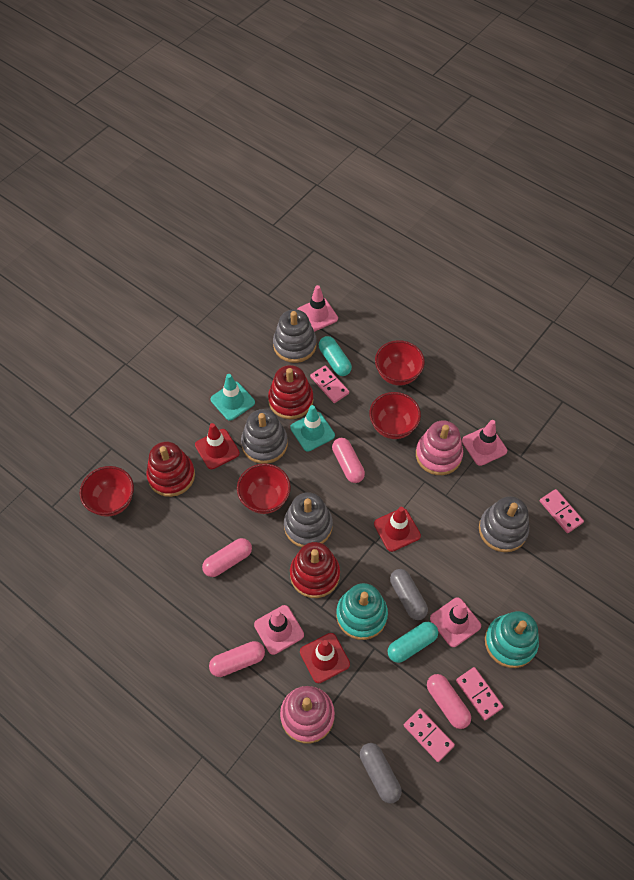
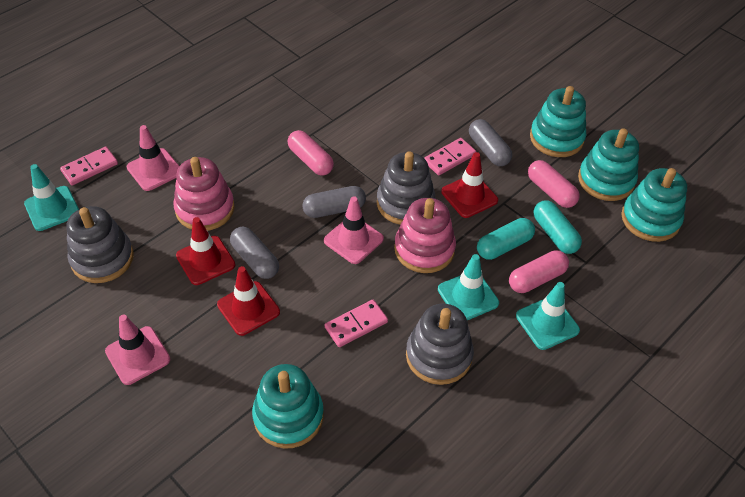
grey capsule: [360,743,402,804] [390,569,428,620] = 2 -> [230,227,279,279] [302,186,366,218] [469,119,512,166] = 3
grey stacking toy: [241,409,288,464] [273,309,317,363] [284,492,333,547] [479,496,529,552] = 4 -> [66,206,134,283] [377,151,436,225] [406,304,474,385] = 3
pink capsule: [202,538,252,577] [209,641,265,677] [332,438,365,483] [427,674,471,729] = 4 -> [288,130,334,176] [509,250,569,293] [528,160,580,208] = 3
pink domino: [310,365,349,403] [404,709,455,762] [456,667,503,720] [540,489,584,533] = 4 -> [60,147,118,185] [325,300,388,347] [424,138,476,175] = 3
pink traffic cone: [254,605,304,655] [297,285,338,332] [430,597,481,647] [462,420,507,466] = 4 -> [105,315,170,385] [127,125,179,191] [324,196,384,264] = 3
red bowl: [80,466,134,517] [237,463,291,514] [369,392,421,439] [375,340,425,386] = 4 -> none = 0
red stacking toy: [146,442,195,497] [268,365,313,419] [290,542,340,598] = 3 -> none = 0
turquoise stacking toy: [336,583,388,640] [485,611,539,668] = 2 -> [252,364,324,449] [530,86,586,157] [578,128,639,201] [621,168,687,242] = 4
turquoise traffic cone: [211,374,255,421] [290,405,335,451] = 2 -> [24,164,79,231] [438,254,499,320] [516,282,580,350] = 3

